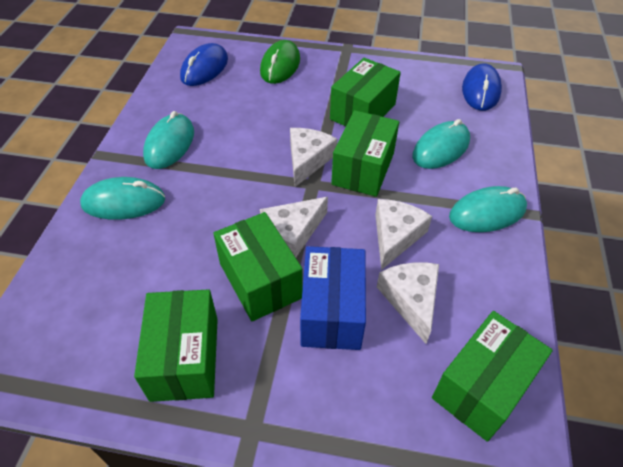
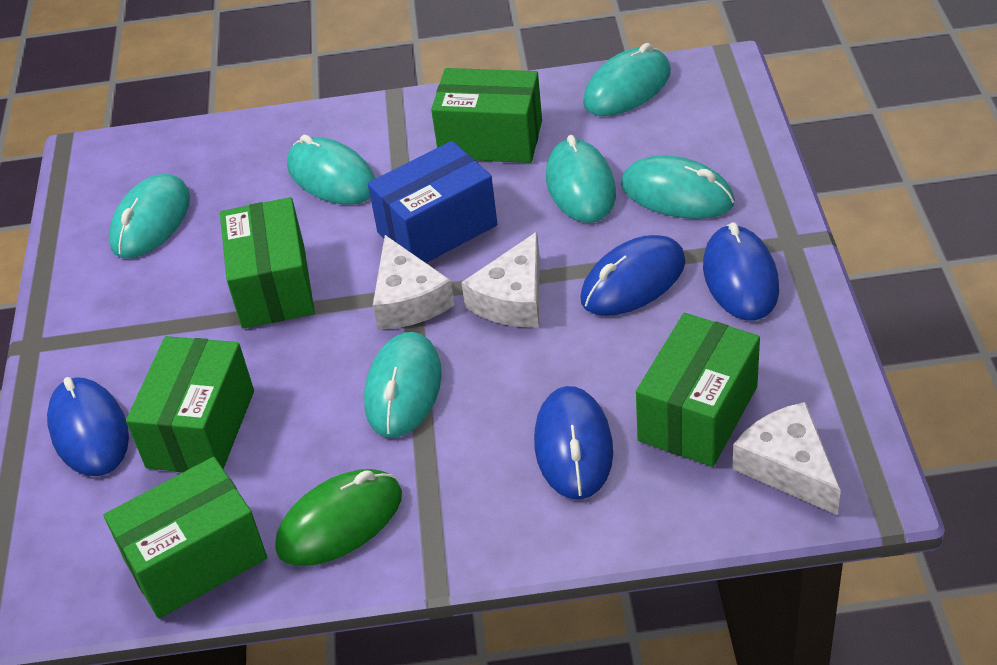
blue mouse: [180,43,228,86] [462,63,502,111] = 2 -> [47,377,129,476] [534,386,613,500] [580,235,686,316] [703,222,779,321] = 4
turquoise mouse: [80,177,165,220] [143,111,194,169] [412,119,470,169] [449,186,527,232] = 4 -> [109,174,190,258] [287,135,376,204] [364,332,442,438] [546,135,616,223] [583,43,671,116] [621,155,735,219] = 6
white cheese: [260,197,328,258] [290,128,337,187] [375,199,432,270] [377,262,439,344] = 4 -> [373,235,455,330] [461,232,540,328] [732,402,841,515] = 3

